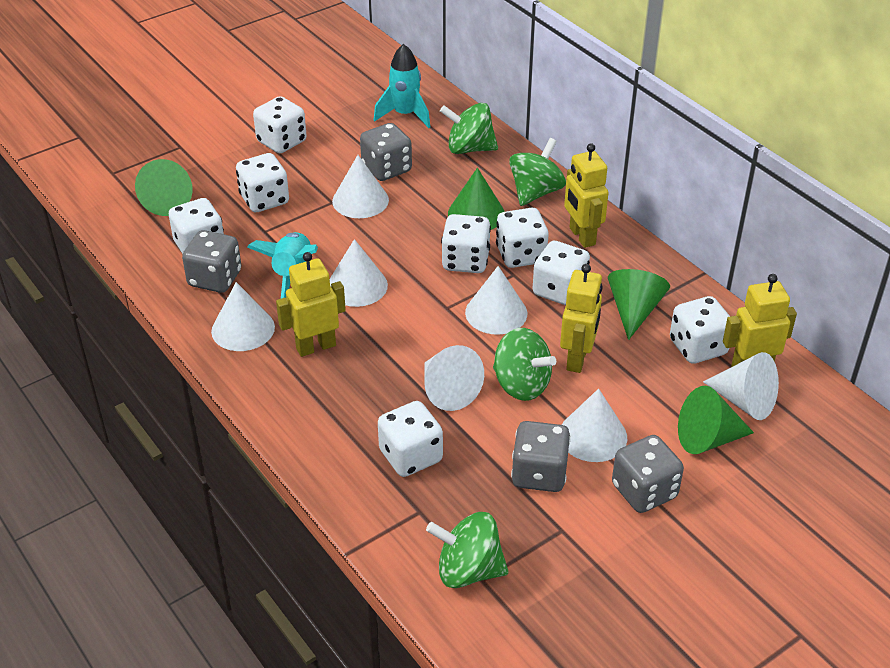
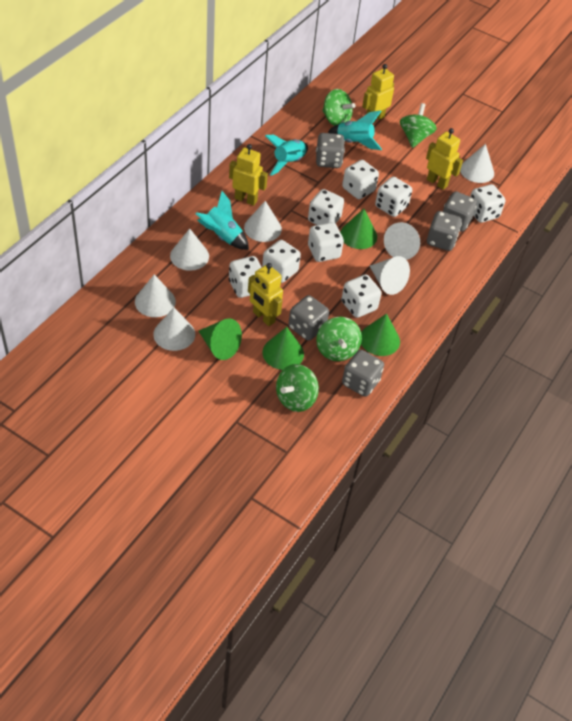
grey dice: [182,230,241,293] [360,123,412,181] [511,421,571,492] [612,435,684,513] = 4 -> [288,295,329,341] [316,133,345,168] [342,350,384,397] [427,211,462,251] [443,191,477,232] = 5
turquoise rocket: [247,232,318,298] [374,44,430,128] = 2 -> [195,191,249,250] [265,135,308,176] [328,110,382,150] = 3

